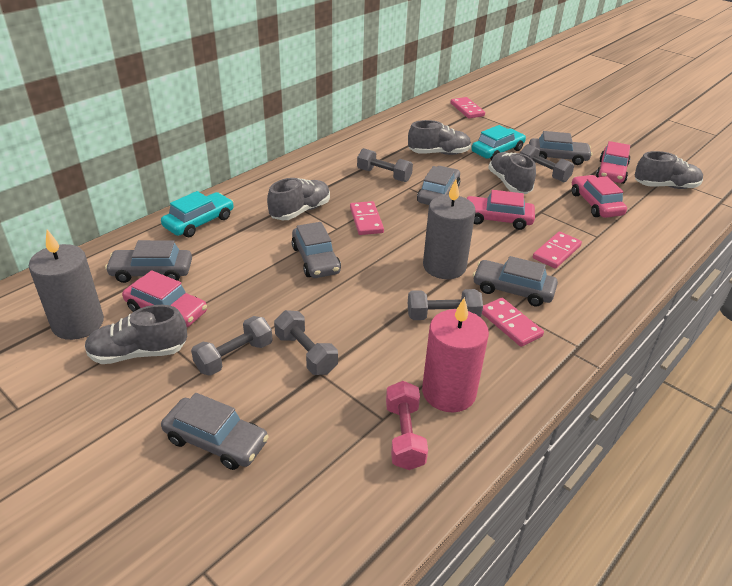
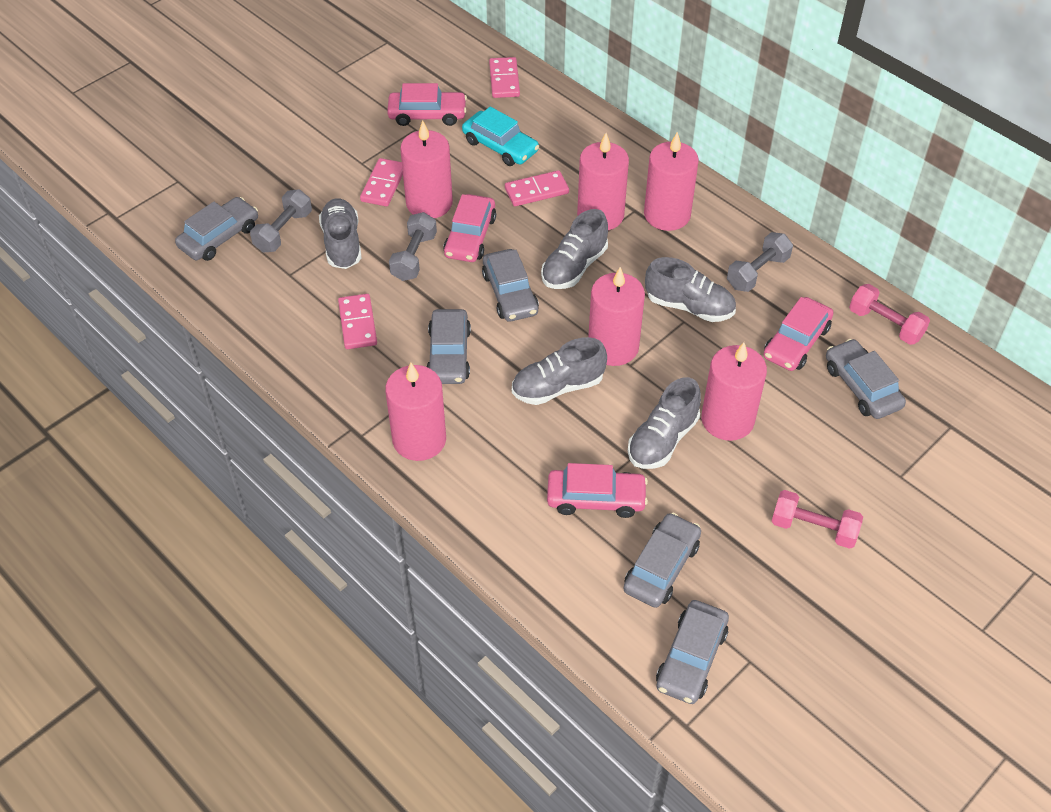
grey candle: [29,230,104,340] [423,179,476,279] = 2 -> none = 0
grey dumbbell: [191,316,273,376] [274,310,338,375] [357,148,413,182] [408,289,483,320] [520,144,574,182] = 5 -> [250,189,312,253] [389,212,437,281] [727,232,793,292] = 3
pink candle: [422,297,489,412] = 1 -> [385,363,446,461] [400,121,453,218] [577,133,629,230] [588,267,645,366] [644,132,699,231] [701,342,767,441] = 6
pink dumbbell: [386,381,428,470] = 1 -> [772,490,863,549] [849,284,930,345] = 2
turquoise car: [161,191,234,237] [471,125,526,160] = 2 -> [462,107,539,166] = 1

